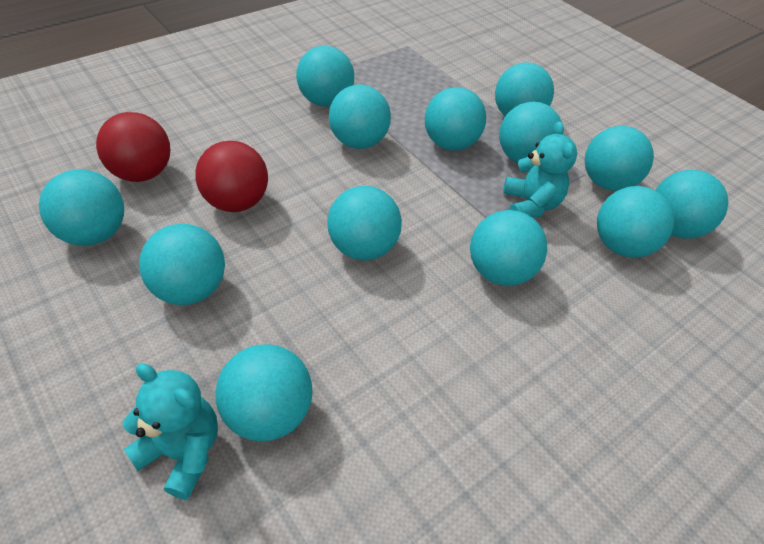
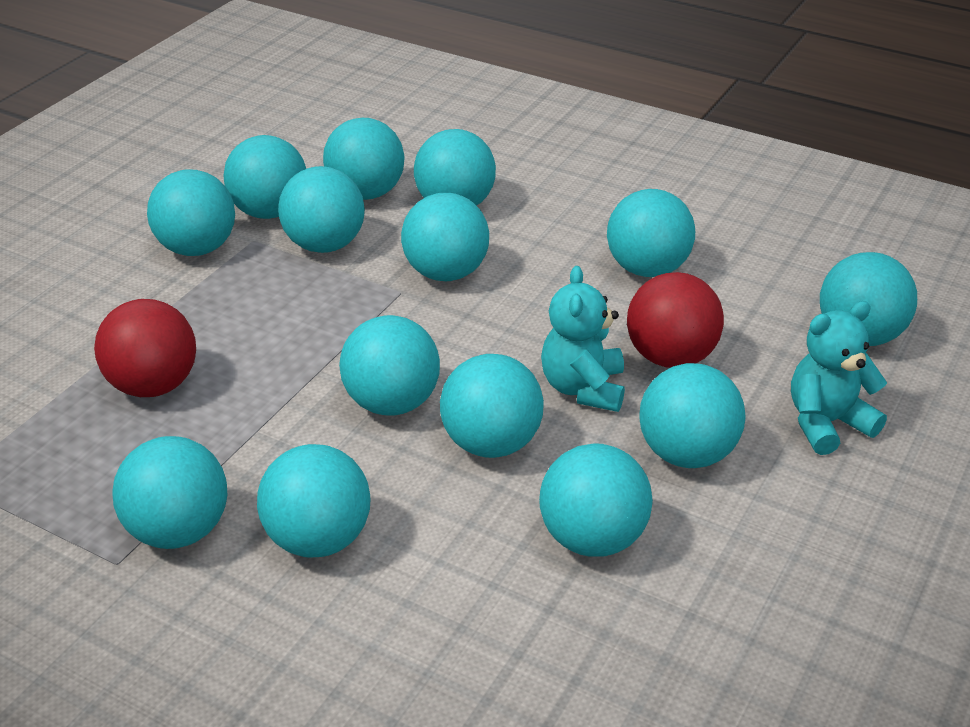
turquoise ball: [39,169,124,246] [139,224,225,305] [216,344,313,442] [296,46,354,107] [327,186,402,261] [329,84,391,149] [425,87,486,150] [470,210,547,286] [495,62,554,116] [499,102,562,163] [585,126,654,191] [597,186,674,257] [655,170,728,238] = 13 -> [112,436,228,549] [147,170,235,256] [223,135,306,219] [257,444,370,558] [278,166,365,253] [323,118,405,200] [339,315,440,415] [401,193,489,281] [414,129,496,206] [440,354,544,458] [539,443,653,557] [607,189,695,277] [639,363,746,468] [820,252,917,346] = 14

